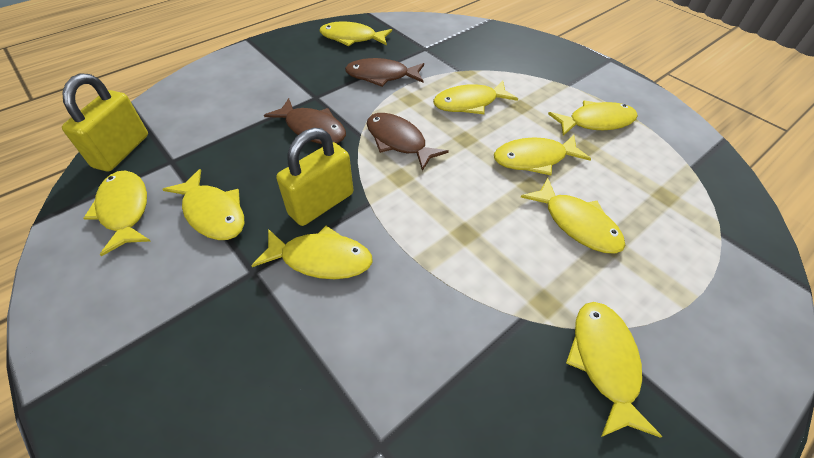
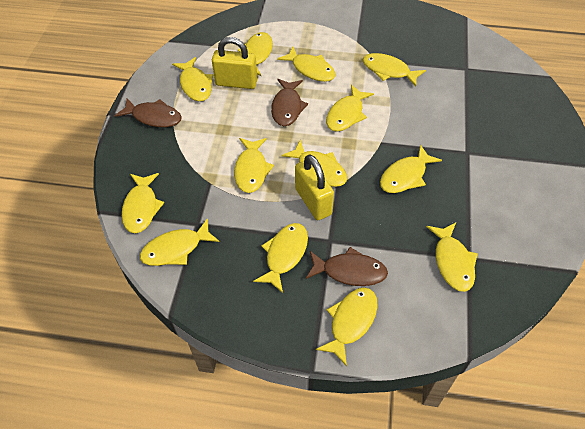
yellow fish: [84,171,150,256] [162,169,245,240] [251,226,373,279] [320,21,392,46] [433,81,518,114] [494,135,591,175] [521,178,625,253] [548,101,638,136] [566,302,662,438] = 9 -> [122,173,164,233] [140,218,220,266] [172,57,213,101] [234,138,274,193] [238,32,273,76] [253,223,308,293] [277,47,336,82] [282,140,347,187] [316,287,378,366] [326,85,374,132] [363,53,426,87] [380,145,442,193] [426,223,478,292] = 13

